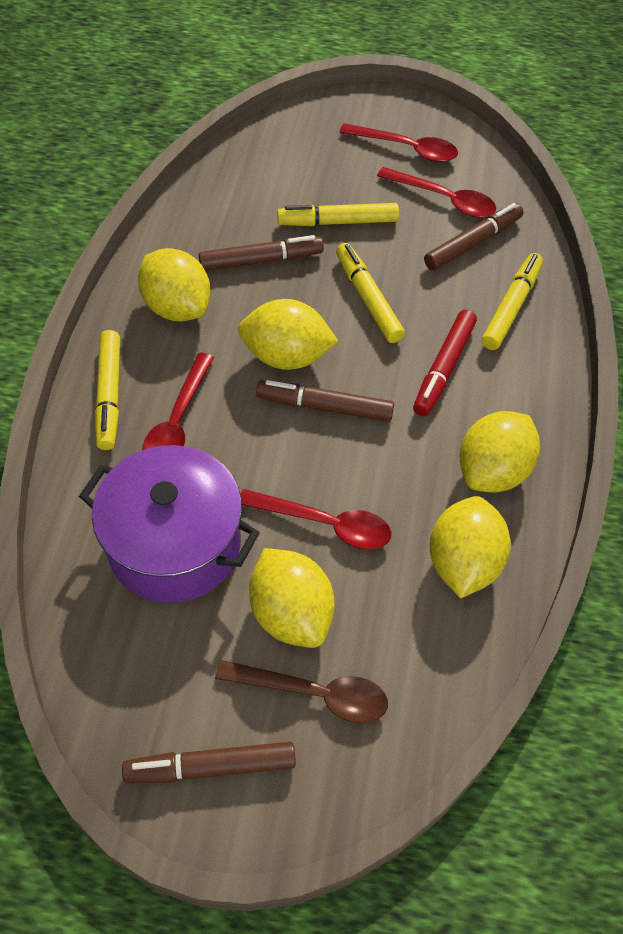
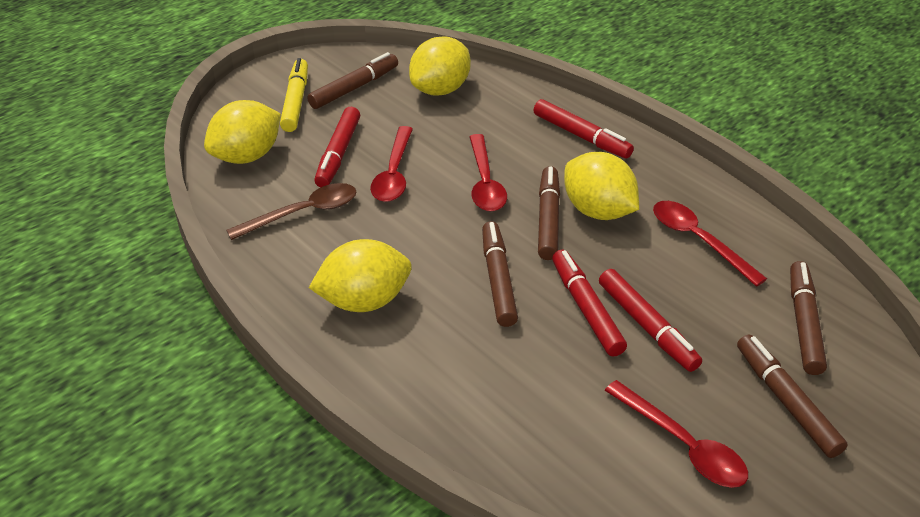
brown marker: [122,742,296,784] [199,235,324,271] [256,380,394,422] [424,203,524,271] = 4 -> [307,52,398,109] [482,221,518,327] [538,166,560,260] [737,335,848,458] [790,261,827,375] = 5
purple pot: [79,445,260,603] = 1 -> none = 0
red marker: [413,310,477,416] = 1 -> [314,107,360,187] [534,99,634,158] [552,250,627,357] [599,269,702,372] = 4
yellow lemon: [138,248,210,321] [238,299,338,370] [249,548,335,648] [429,496,511,598] [459,411,540,492] = 5 -> [204,100,281,164] [309,239,412,312] [409,36,471,95] [564,152,639,220] = 4
yellow marker: [95,330,120,450] [277,203,399,226] [336,243,405,343] [481,253,543,350] = 4 -> [280,58,308,132] = 1

